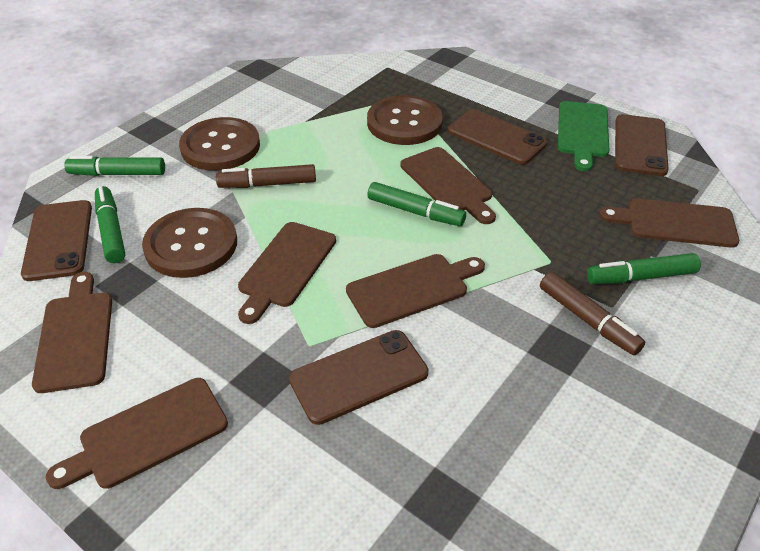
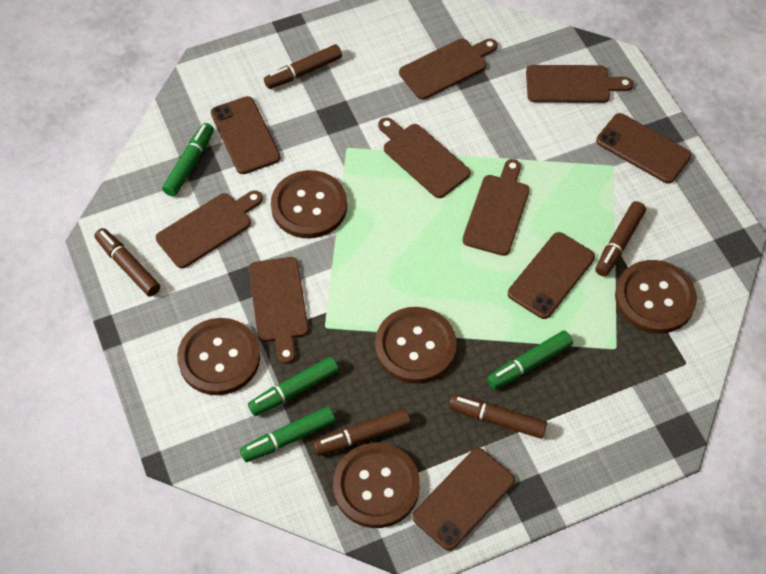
brown button: [142,208,237,278] [179,117,260,171] [367,95,443,145] = 3 -> [177,318,260,395] [271,170,347,238] [333,443,420,528] [375,307,457,384] [615,260,697,334] = 5
brown marker: [216,164,316,188] [540,272,645,355] = 2 -> [94,228,160,297] [264,44,342,89] [313,409,411,456] [449,394,547,439] [595,201,646,277] = 5
green cutting board: [558,101,609,171] = 1 -> none = 0

